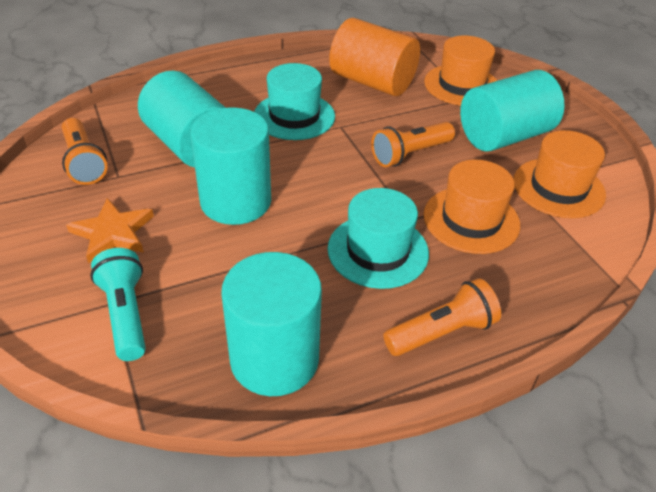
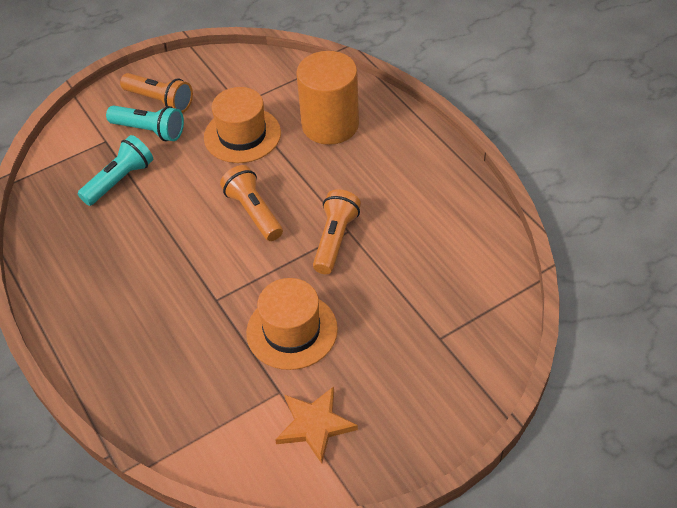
orange hat: [424,35,497,105] [424,160,520,254] [514,130,606,218] = 3 -> [204,87,281,163] [246,278,338,370] = 2
turquoise cylinder: [138,71,226,168] [190,107,271,225] [221,252,322,396] [460,70,565,152] = 4 -> none = 0
turquoise flashlight: [90,248,146,361] = 1 -> [78,135,153,206] [106,105,184,141] = 2
turquoise hat: [254,63,335,140] [327,188,429,289] = 2 -> none = 0

